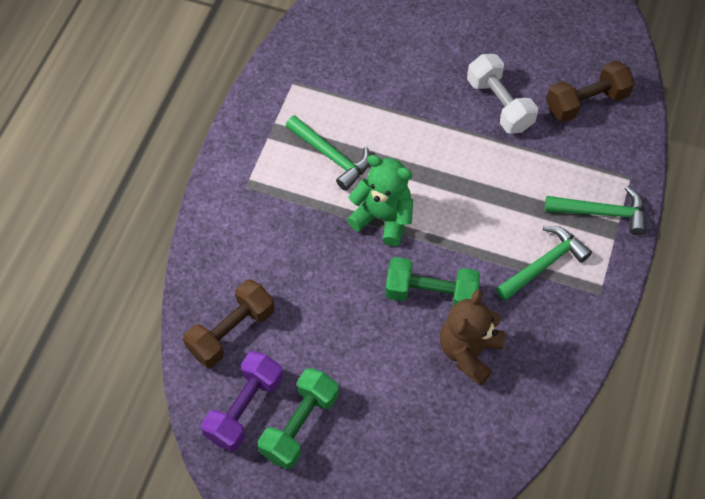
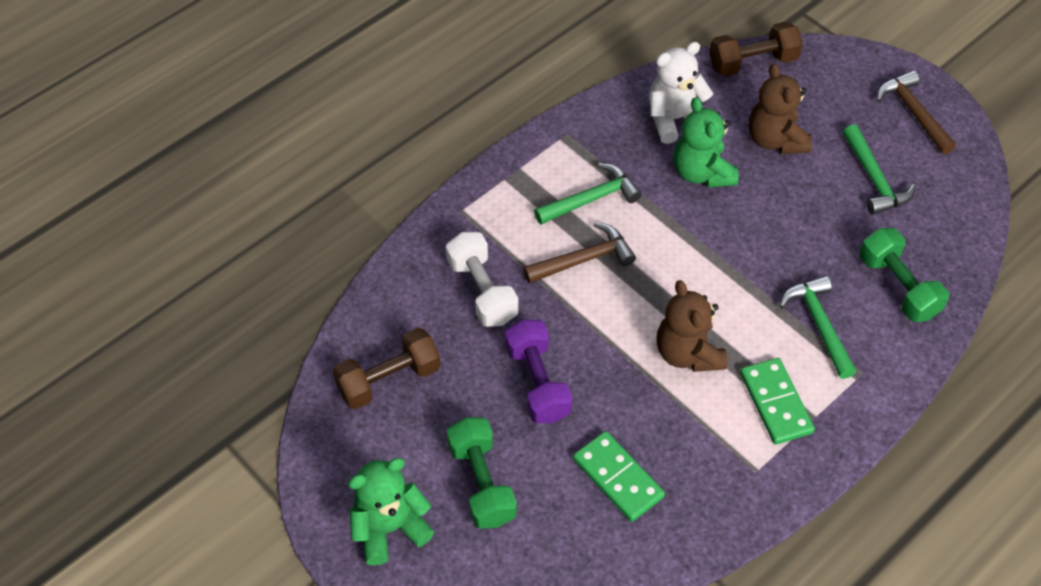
brown hammer: none = 0 -> [523,222,636,283] [877,70,956,154] = 2
brown teddy bear: [440,289,506,386] = 1 -> [656,280,727,372] [749,63,812,154] = 2
green domino: none = 0 -> [573,431,665,522] [740,358,815,445] = 2
green teddy bear: [347,155,413,246] = 1 -> [348,458,434,566] [674,97,739,188] = 2
white teddy bear: none = 0 -> [649,42,714,144] = 1

